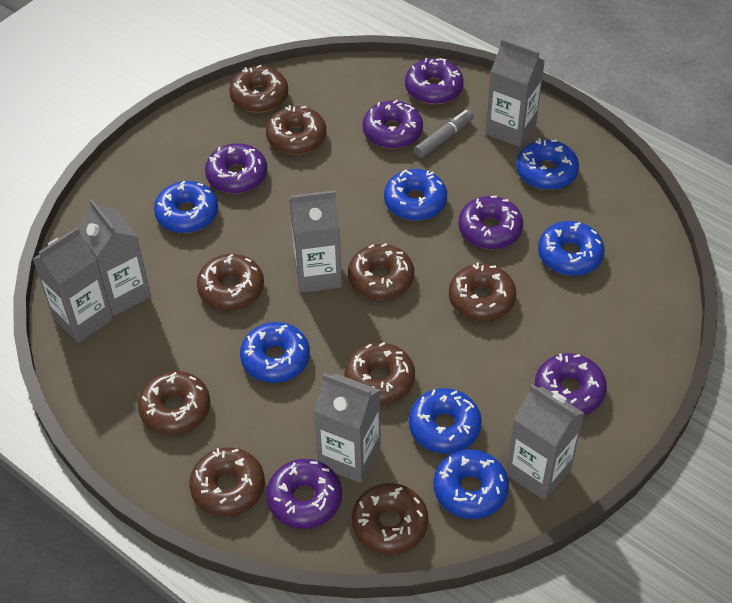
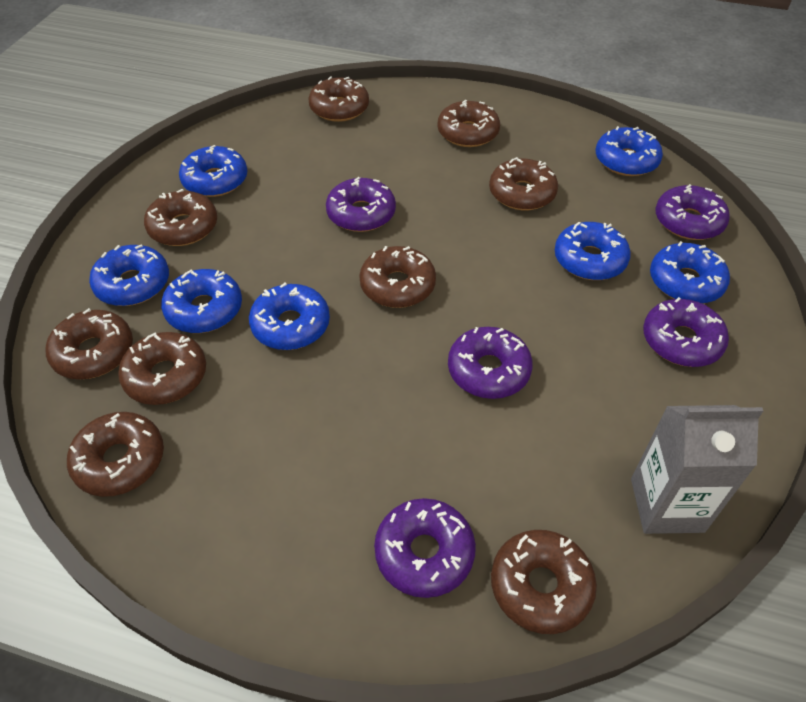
grey carton: [33,227,113,343] [77,199,151,316] [289,190,342,293] [314,373,381,483] [486,39,545,147] [506,384,584,500] = 6 -> [631,405,763,534] = 1
grey marker: [414,110,474,158] = 1 -> none = 0
purple donut: [205,143,267,194] [266,459,342,529] [363,100,423,149] [405,58,464,104] [458,196,523,249] [535,353,607,415] = 6 -> [326,177,396,232] [374,498,476,598] [448,327,533,399] [643,297,729,367] [656,184,730,240] = 5

